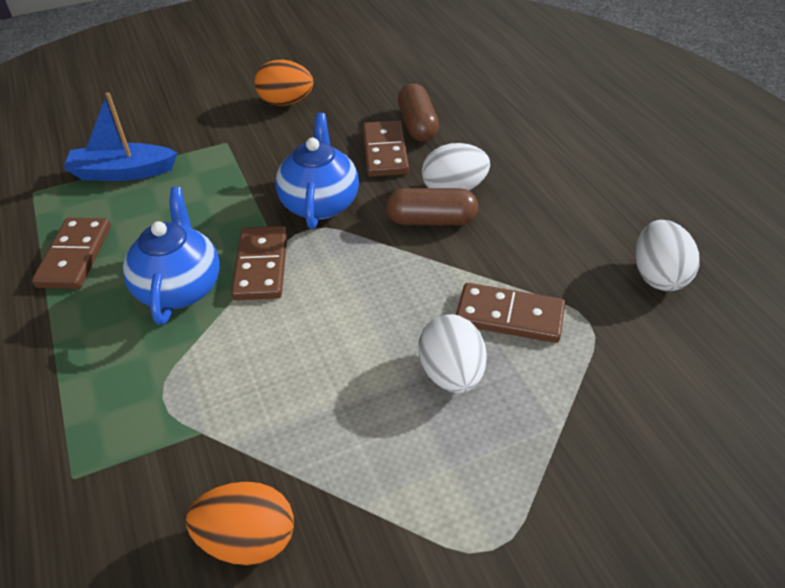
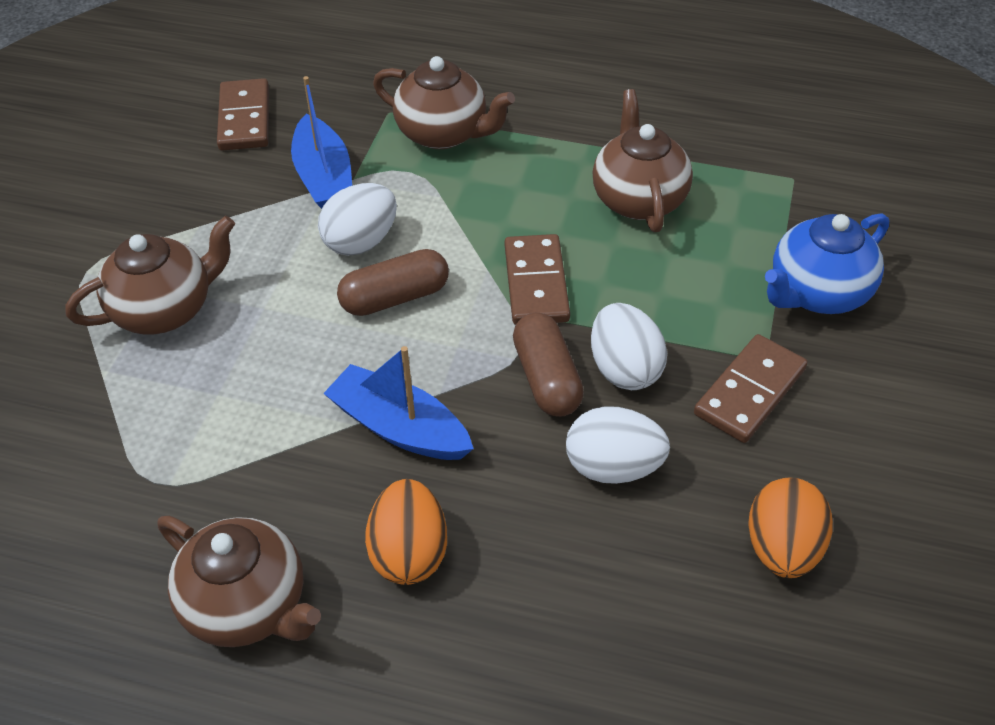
blue boat: [63,92,177,181] = 1 -> [291,76,352,209] [323,346,474,460] = 2
blue teapot: [123,187,220,325] [275,113,359,229] = 2 -> [765,213,889,314] = 1
brown domino: [32,218,111,289] [231,226,288,300] [363,120,409,177] [456,283,565,343] = 4 -> [217,78,269,151] [505,234,570,325] [694,334,808,443] = 3
brown teapot: none = 0 -> [66,216,235,334] [157,516,321,647] [373,56,515,149] [592,89,693,232] = 4

